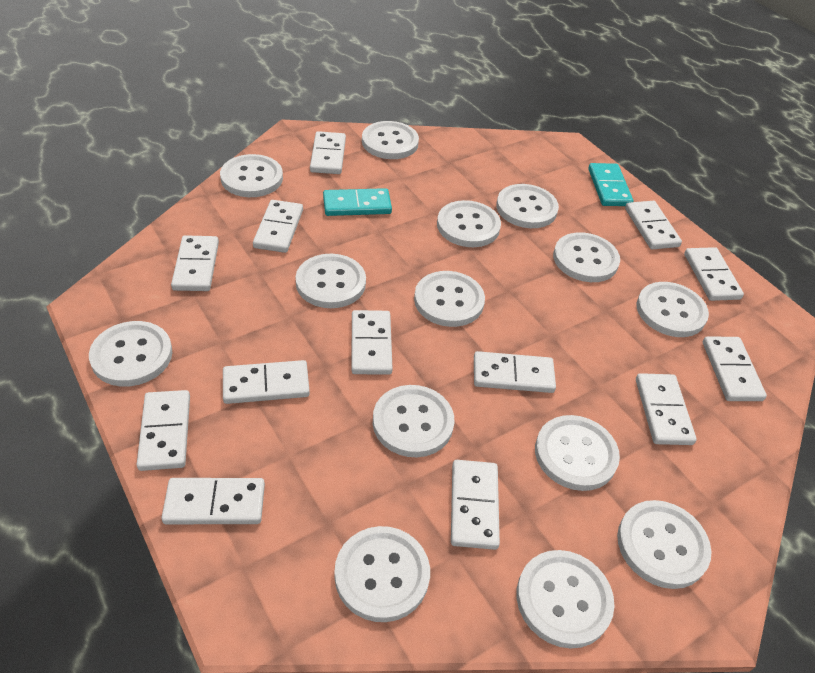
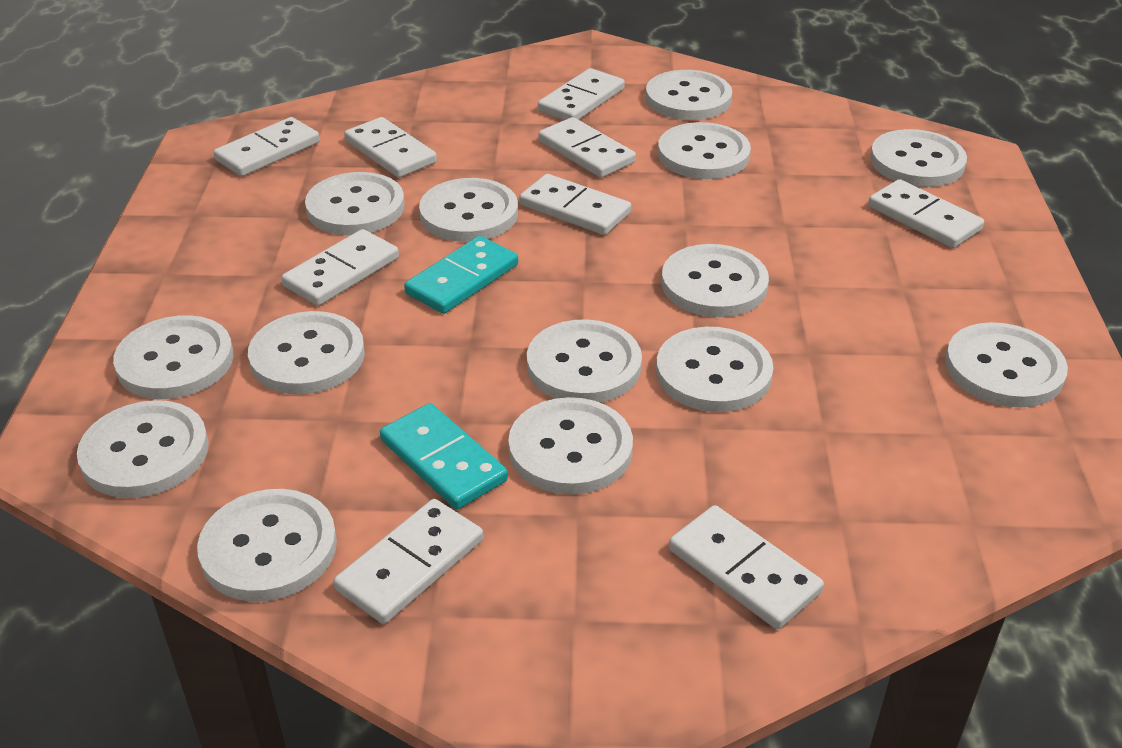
white domino: [137,390,190,471] [161,478,265,524] [171,235,219,291] [223,360,310,404] [253,200,303,253] [310,131,346,174] [351,310,393,375] [451,460,500,550] [474,351,556,393] [625,201,682,249] [636,373,697,445] [684,247,744,301] [703,336,767,401] = 13 -> [213,117,320,176] [281,229,399,306] [333,499,483,624] [344,117,437,178] [519,174,631,235] [538,68,625,120] [538,117,636,178] [669,505,824,629] [868,179,984,248] = 9

